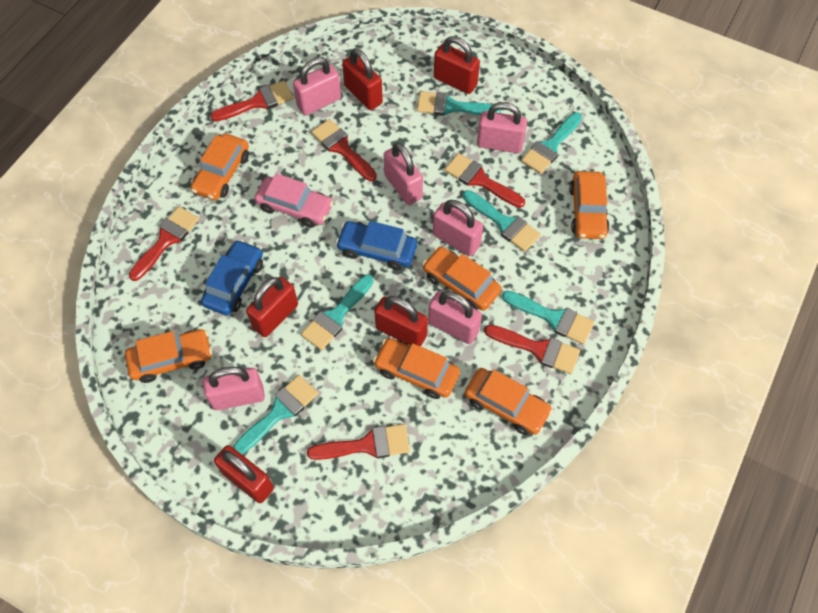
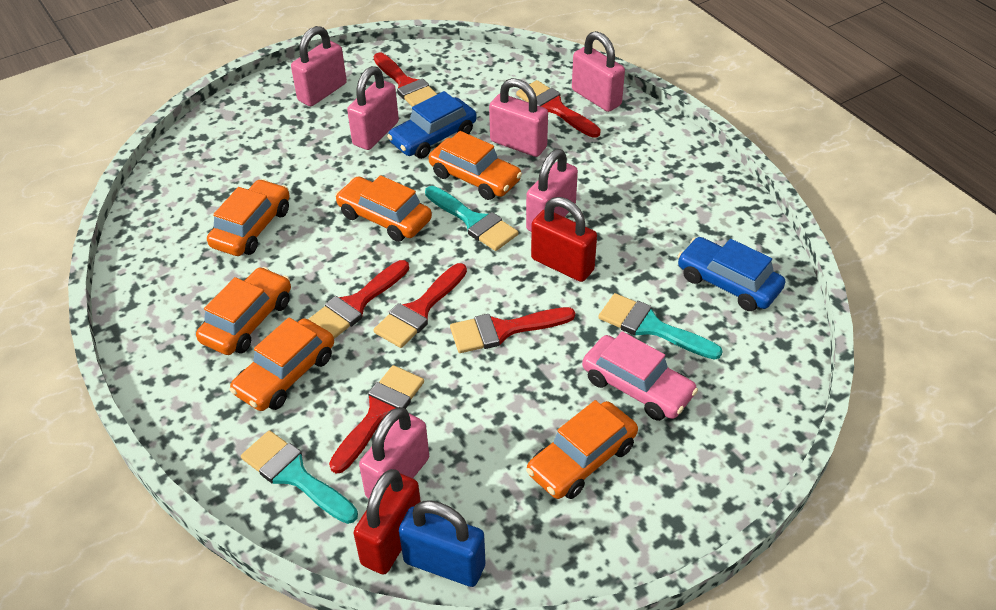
blue padlock: none = 0 -> [399,500,485,587] = 1
red padlock: [214,445,274,503] [246,277,298,337] [342,48,383,110] [374,296,428,347] [434,36,480,94] = 5 -> [353,469,421,575] [531,197,597,282] = 2
turquoise brush: [233,375,318,454] [301,275,374,350] [417,91,501,116] [463,190,541,252] [502,291,595,344] [521,112,582,174] = 6 -> [241,430,358,524] [425,186,518,251] [598,293,723,360] = 3

